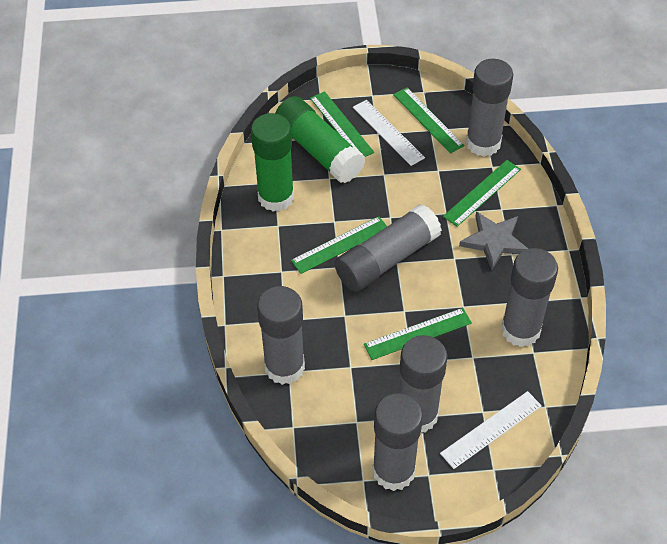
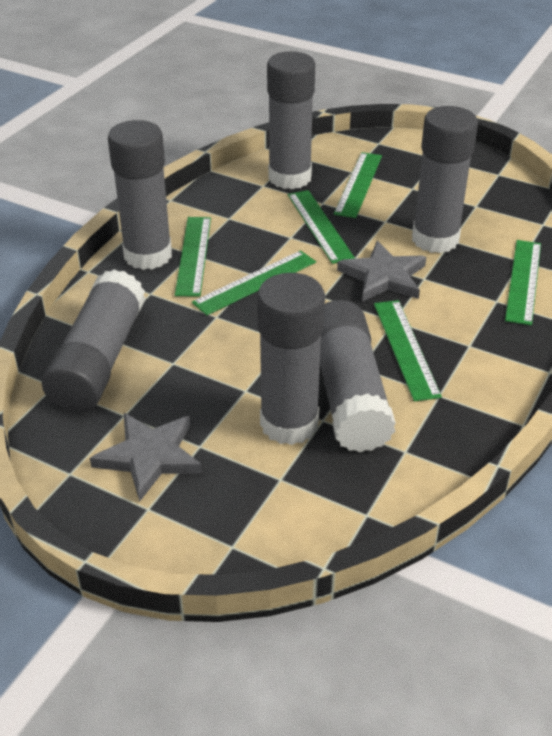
green glue stick: [251,113,294,211] [275,96,365,183] = 2 -> none = 0
green ruler: [291,216,387,274] [310,91,374,157] [364,308,472,360] [393,87,465,154] [443,160,521,227] = 5 -> [175,217,211,297] [192,250,316,315] [288,190,355,264] [334,152,382,218] [374,300,442,402] [505,240,541,325] = 6
grey star: [459,212,528,270] = 1 -> [90,413,202,502] [337,241,426,302] = 2
white ruler: [353,100,425,166] [440,391,542,469] = 2 -> none = 0

